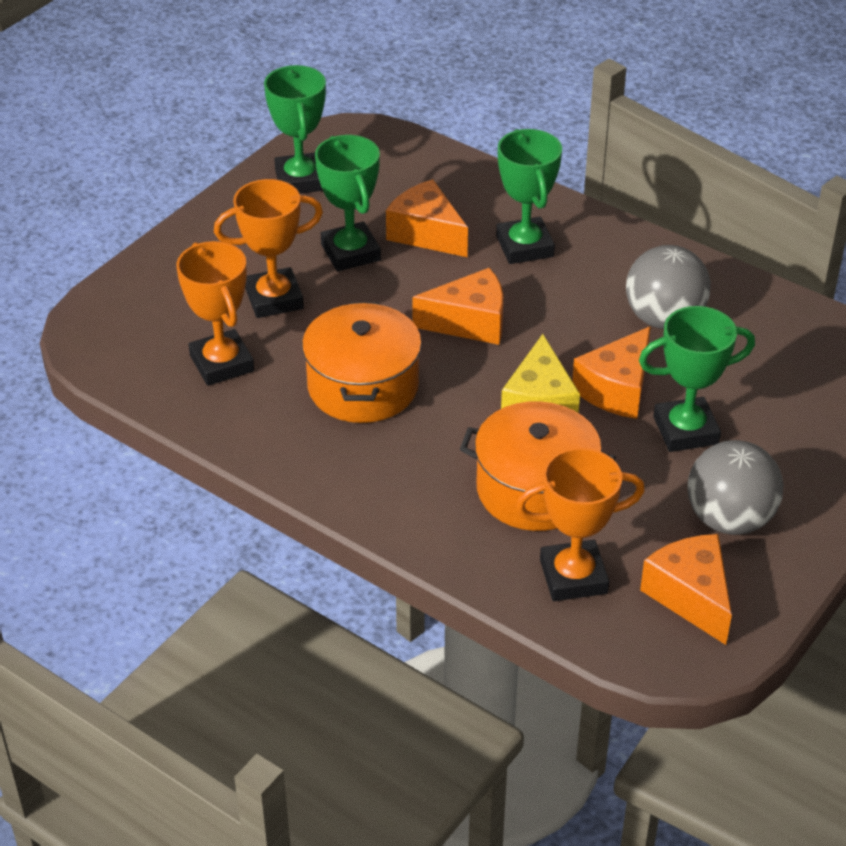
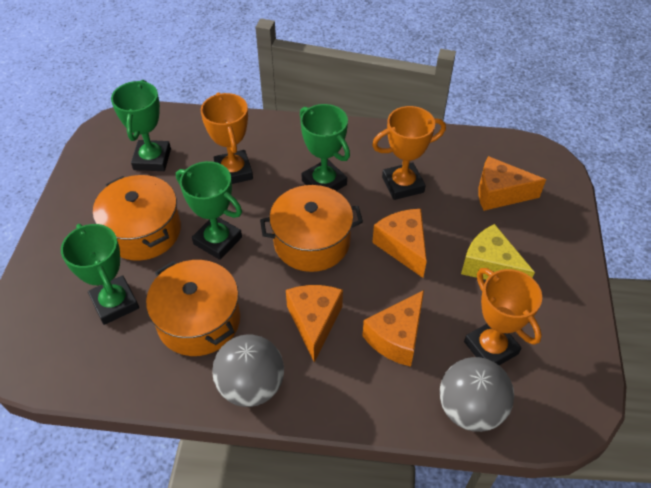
orange pot: [302,302,422,423] [460,401,616,531] = 2 -> [93,175,181,261] [146,260,240,356] [260,185,363,272] = 3

